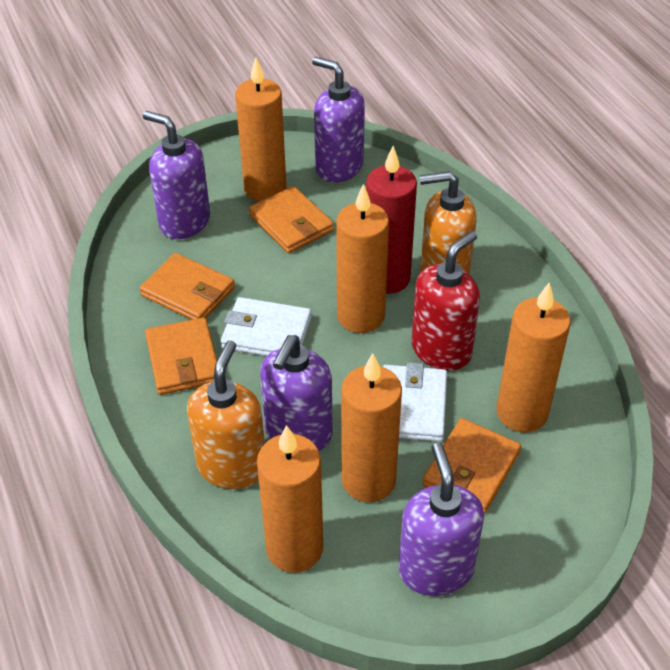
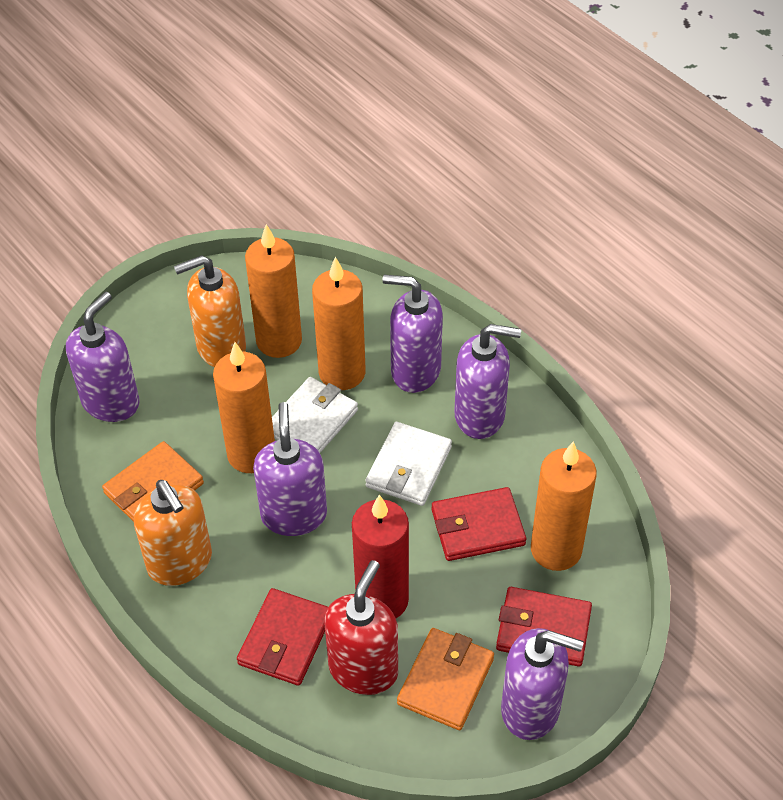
orange candle: [235,58,287,202] [257,425,323,573] [336,184,389,333] [341,353,402,502] [497,283,571,433] = 5 -> [213,342,275,473] [245,224,302,358] [312,257,366,390] [531,441,597,571] = 4
orange wallet: [139,253,235,320] [145,317,217,395] [249,186,334,253] [422,418,521,514] = 4 -> [102,441,204,522] [397,628,494,730] = 2
purple soap dispenser: [143,111,210,239] [260,335,333,451] [312,57,365,183] [399,443,484,596] = 4 -> [66,292,139,422] [253,402,327,536] [383,275,443,393] [455,324,521,439] [501,628,584,740] = 5
red wallet: none = 0 -> [237,588,328,686] [432,487,526,561] [496,587,592,667] = 3

